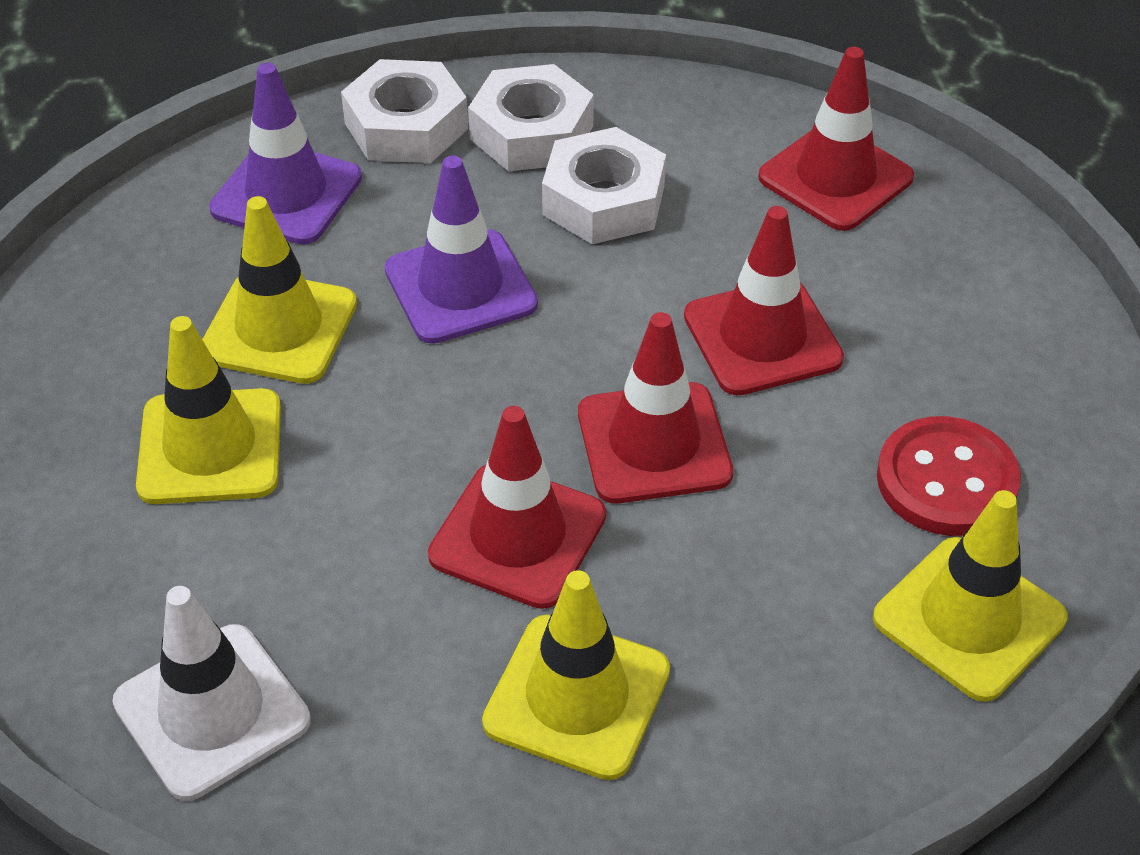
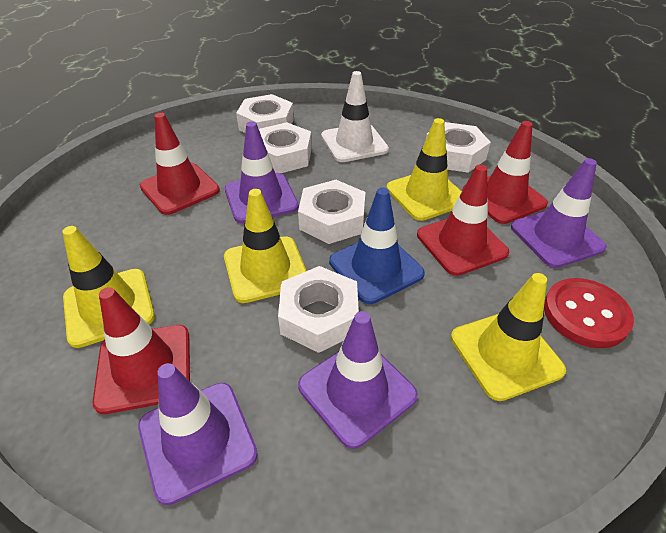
blue traffic cone: none = 0 -> [329,188,425,304] = 1
purple traffic cone: [209,63,362,244] [385,156,538,344] = 2 -> [138,363,258,505] [225,121,299,223] [298,311,418,449] [511,158,607,268] = 4
white nut: [341,59,468,163] [468,64,594,171] [542,127,666,244] = 3 -> [236,94,294,133] [259,122,312,173] [278,266,359,353] [298,180,365,244] [426,122,491,173] = 5

